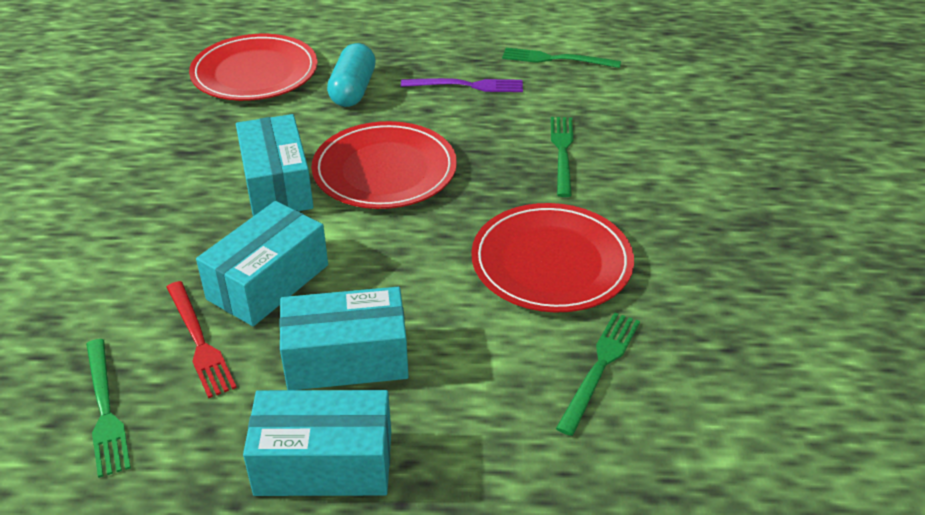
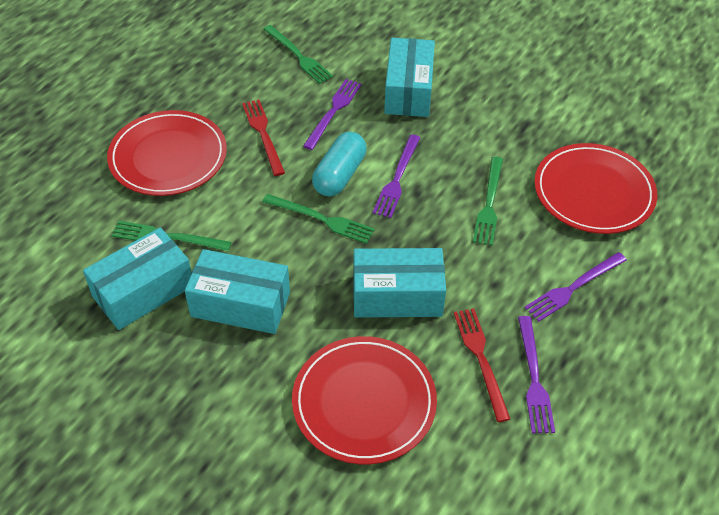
purple fork: [401,78,523,92] = 1 -> [303,79,362,150] [373,135,420,218] [518,316,555,433] [525,252,627,322] = 4
red fork: [166,281,237,398] = 1 -> [242,99,285,176] [454,308,510,422] = 2

